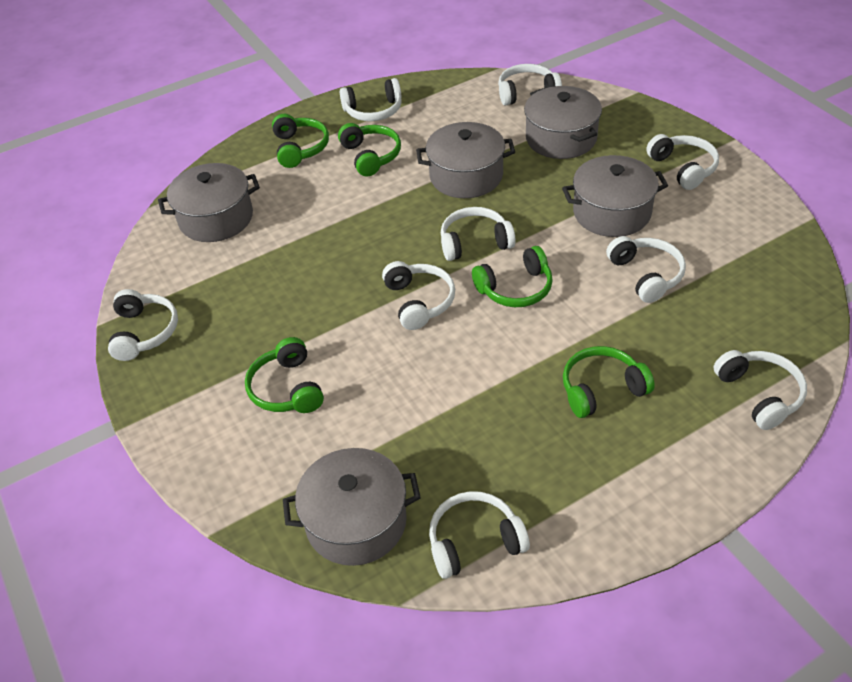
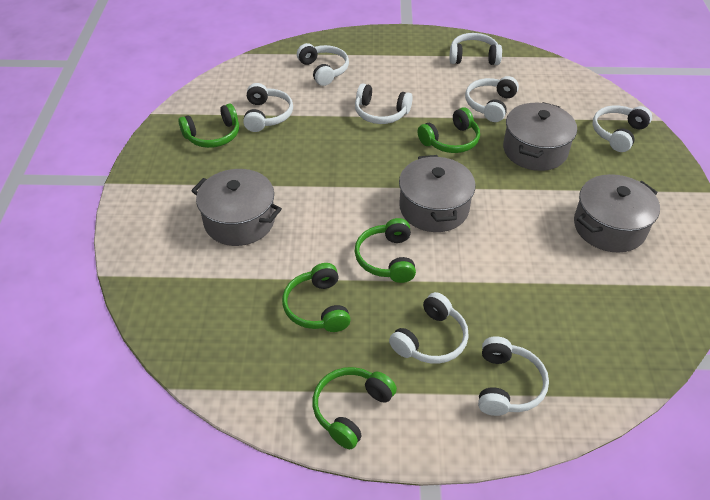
grey pot: [158,163,260,242] [283,448,421,566] [416,122,515,198] [524,86,602,159] [562,155,668,237] = 5 -> [191,169,282,246] [399,155,476,232] [503,102,577,171] [574,174,660,253] = 4
white headphones: [108,289,178,361] [340,78,402,121] [382,261,455,330] [429,491,530,579] [441,207,515,261] [498,64,562,106] [606,236,686,303] [646,134,719,190] [714,350,807,430] = 9 -> [243,83,293,132] [297,43,349,86] [355,84,413,124] [389,292,469,364] [450,33,502,65] [465,76,519,122] [478,336,549,416] [592,105,652,152] = 8

